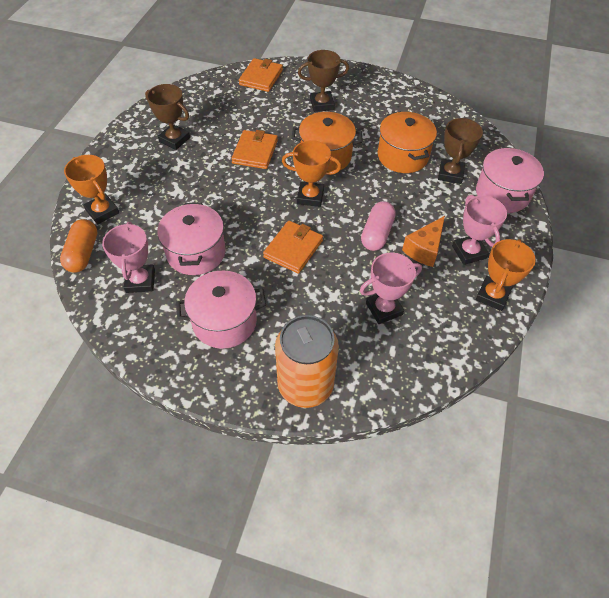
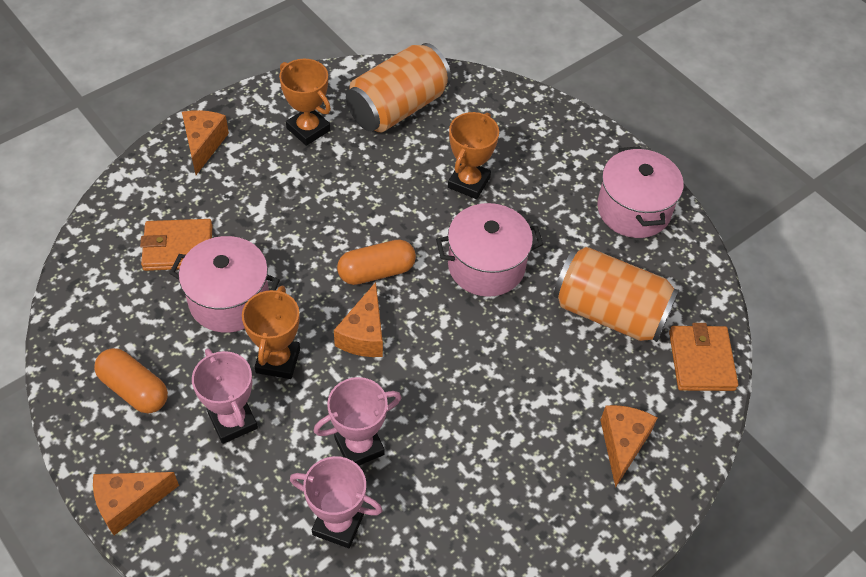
brown trophy: [145,84,190,150] [298,50,349,112] [438,118,483,184] = 3 -> none = 0
orange can: [275,315,339,408] = 1 -> [346,43,451,132] [553,247,679,342] = 2
orange capsule: [60,219,97,273] = 1 -> [94,348,168,414] [337,239,416,285] = 2
orange cheese: [402,216,445,267] = 1 -> [93,472,179,535] [182,110,229,175] [334,282,383,357] [601,405,657,488] = 4
orange pot: [292,112,362,171] [378,112,437,173] = 2 -> none = 0
orange wallet: [231,130,278,169] [239,58,283,92] [263,220,323,274] = 3 -> [140,219,213,271] [669,323,738,391] = 2
pink capsule: [361,201,396,251] = 1 -> none = 0

